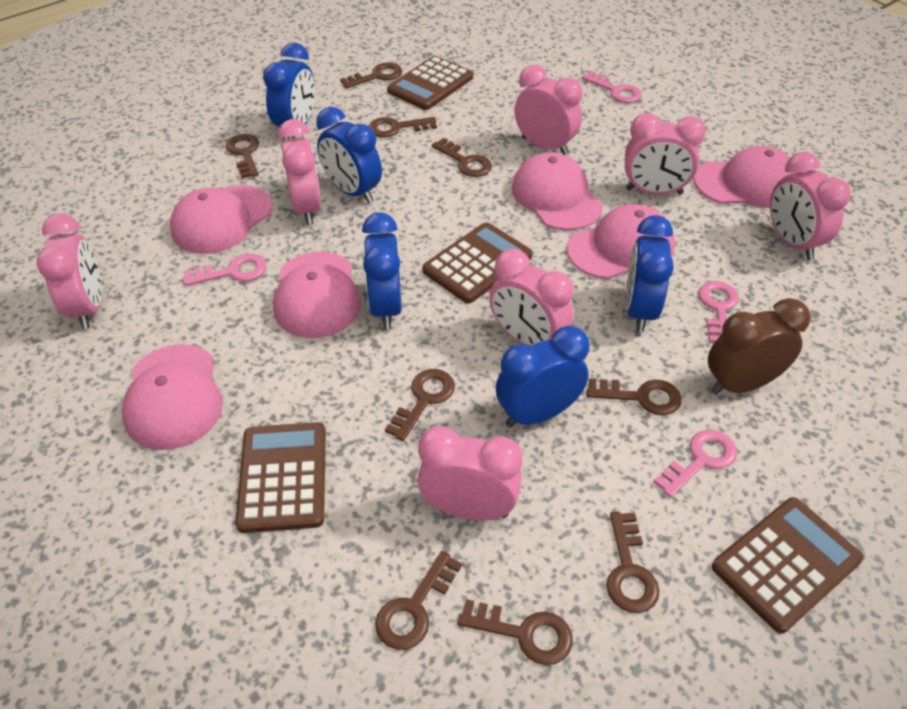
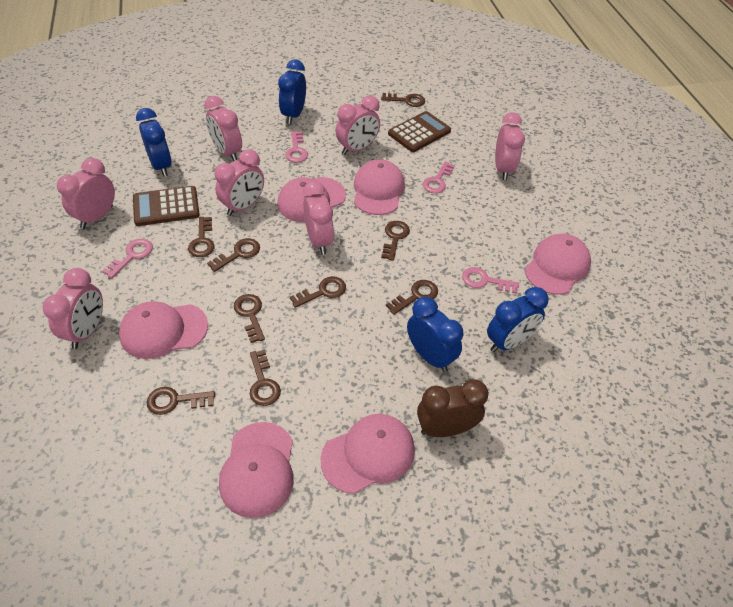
blue clock: [263,43,315,140] [316,107,382,204] [362,212,402,329] [496,326,590,428] [626,215,674,332] = 5 -> [136,108,172,177] [278,59,306,124] [407,297,463,372] [487,287,549,352] = 4
brown calculator: [235,422,326,533] [387,56,473,110] [422,222,532,304] [712,497,863,634] = 4 -> [133,186,200,226] [388,111,451,152] = 2

